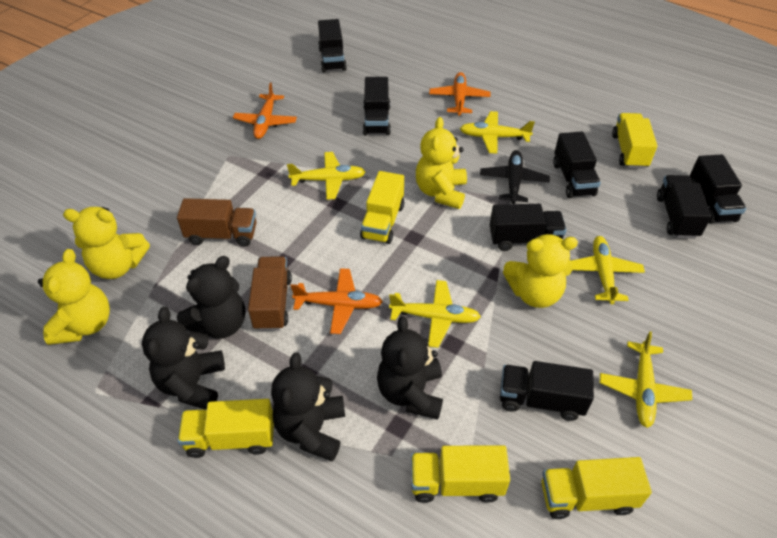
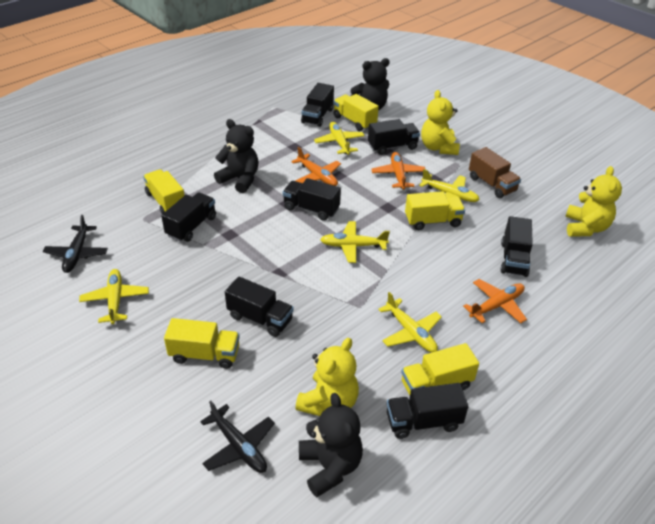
black plane: [480,150,550,204] = 1 -> [43,215,108,273] [200,401,275,473] = 2
black teddy bear: [142,307,225,410] [177,256,245,339] [271,352,345,461] [377,316,443,419] = 4 -> [214,119,259,193] [299,393,363,497] [350,58,390,111] = 3
brown truck: [177,198,257,247] [248,256,292,331] = 2 -> [469,147,521,198] = 1
yellow teddy bear: [38,249,110,345] [63,207,150,279] [416,117,467,209] [503,234,578,308] = 4 -> [295,338,359,416] [421,90,460,155] [565,166,622,237] = 3

